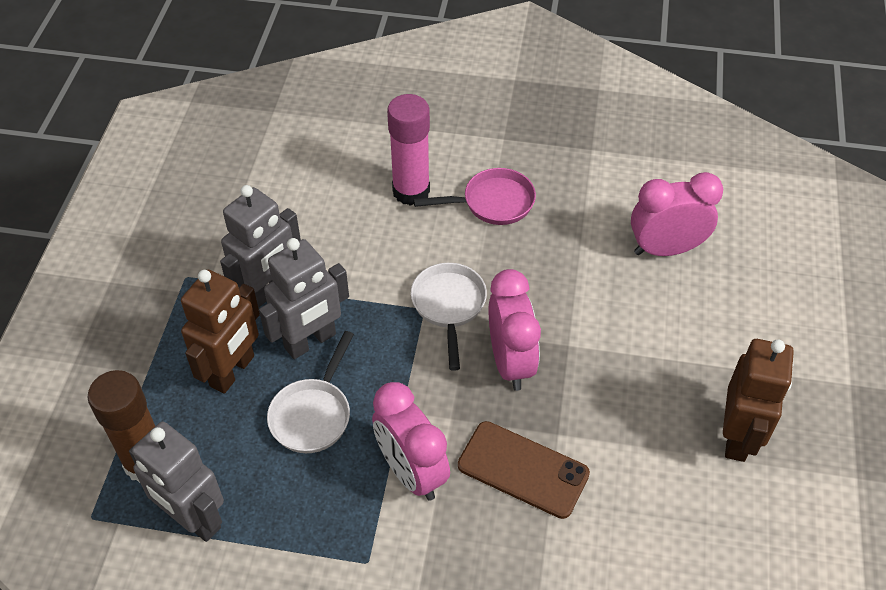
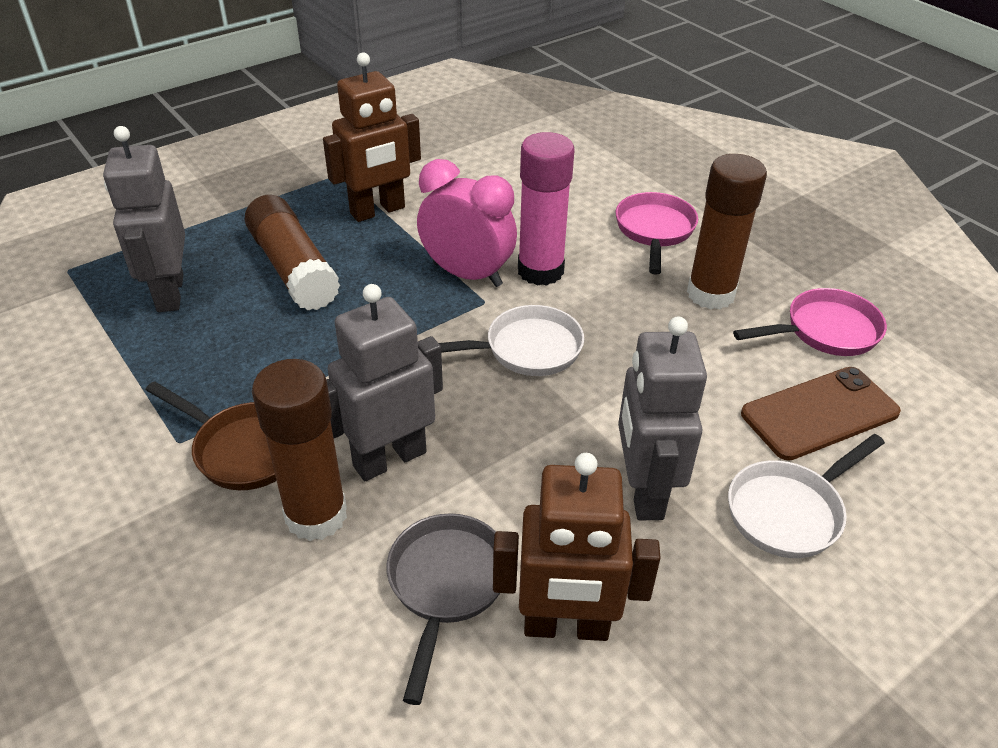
brown glue stick: [88,370,155,483] = 1 -> [245,195,340,310] [252,359,347,541] [687,154,767,309] = 3
brown pan: none = 0 -> [146,381,277,490] = 1
grey pan: none = 0 -> [387,513,500,705] = 1
pink clock: [372,382,450,501] [489,269,541,391] [631,172,723,256] = 3 -> [417,159,517,287] = 1
pink pan: [413,168,536,225] = 1 -> [616,192,698,275] [733,288,887,356] = 2

